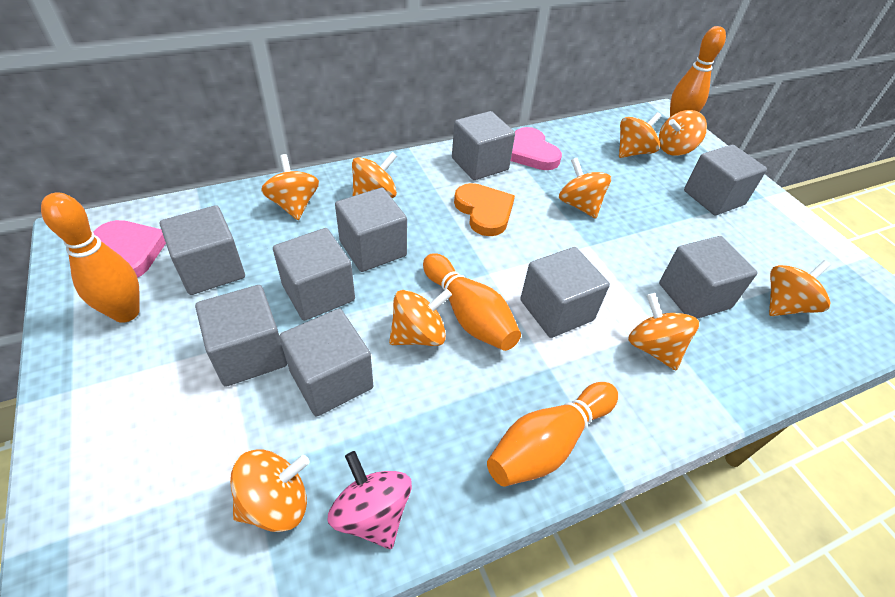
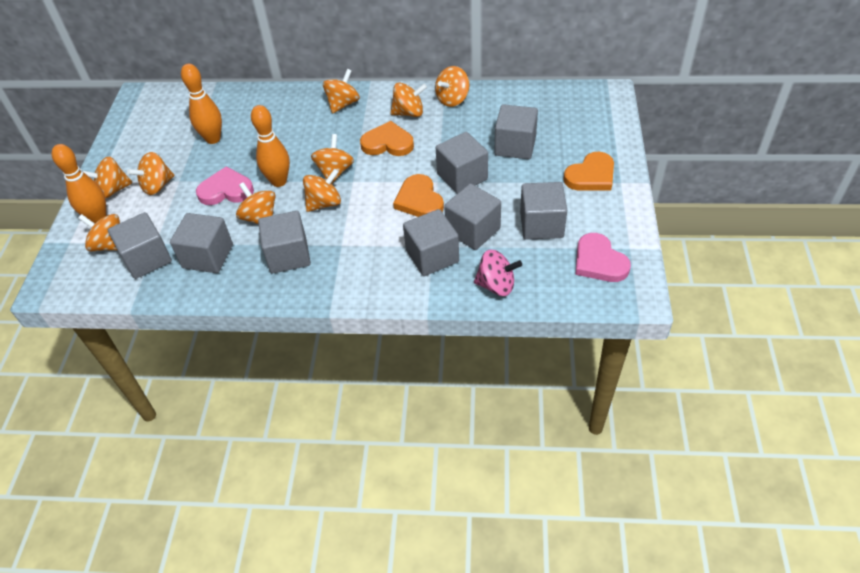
grey cube: [160,205,245,295] [195,285,287,387] [273,228,355,321] [279,308,373,416] [335,188,407,272] [452,111,515,180] [520,247,610,338] [659,236,758,319] [684,145,767,215] = 9 -> [108,212,172,279] [170,213,233,273] [258,211,311,274] [403,209,459,276] [436,132,488,194] [444,183,501,250] [494,104,538,159] [520,182,567,240] = 8
orange bowling pin: [41,192,140,323] [423,253,521,351] [487,382,618,487] [670,26,726,117] = 4 -> [52,144,107,223] [181,64,222,144] [251,105,290,187] = 3
orange heart: [454,183,515,236] = 1 -> [360,121,414,156] [393,174,444,217] [563,152,614,191] = 3

